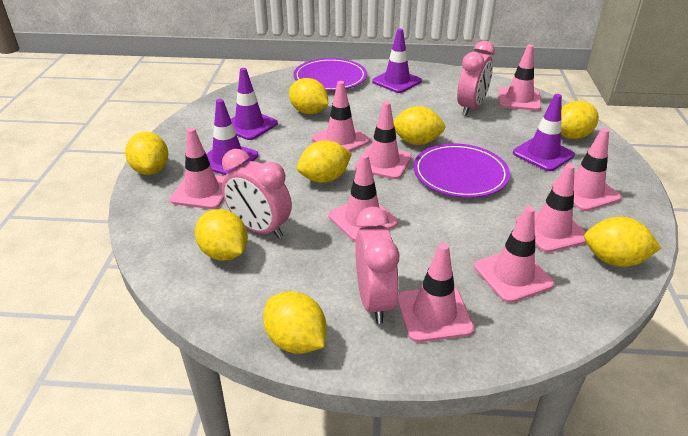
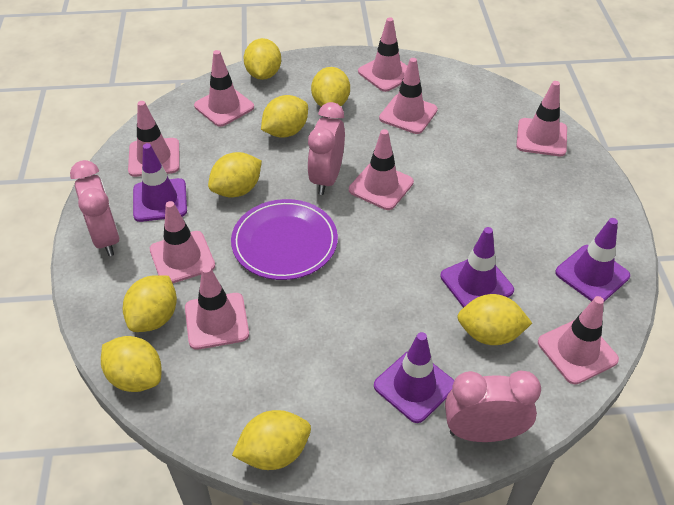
purple plate: [294,58,367,91] [413,143,510,198] = 2 -> [231,199,338,280] = 1

